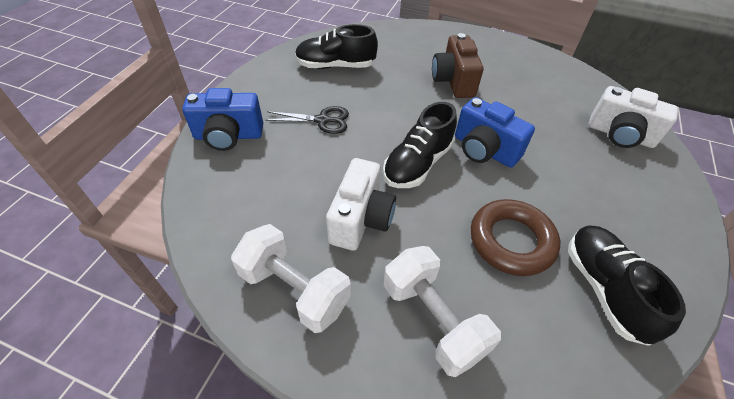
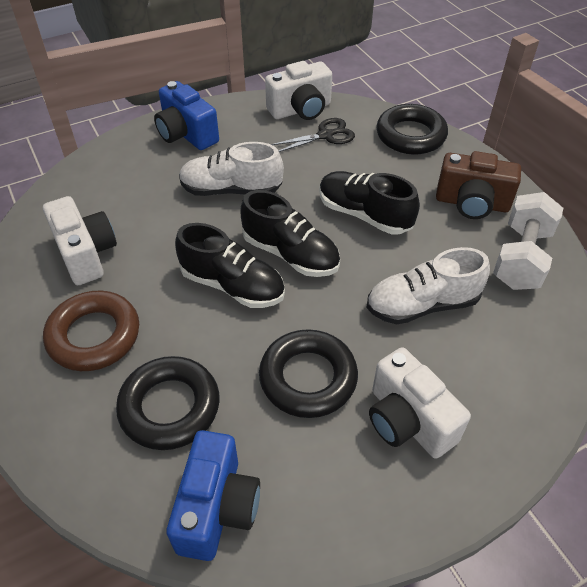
black ring: none = 0 -> [116,356,220,450] [259,329,358,418] [376,104,448,154] = 3
white camera: [326,158,396,251] [588,86,678,148] = 2 -> [43,196,117,285] [265,61,332,120] [369,347,471,459] = 3
white dumbbell: [231,224,351,333] [384,246,501,377] = 2 -> [493,192,564,290] = 1
white shoe: none = 0 -> [179,142,284,196] [366,247,490,324] = 2

